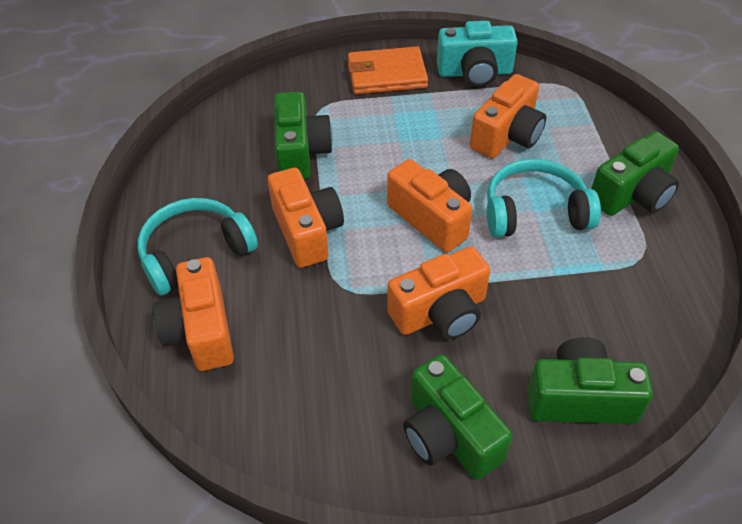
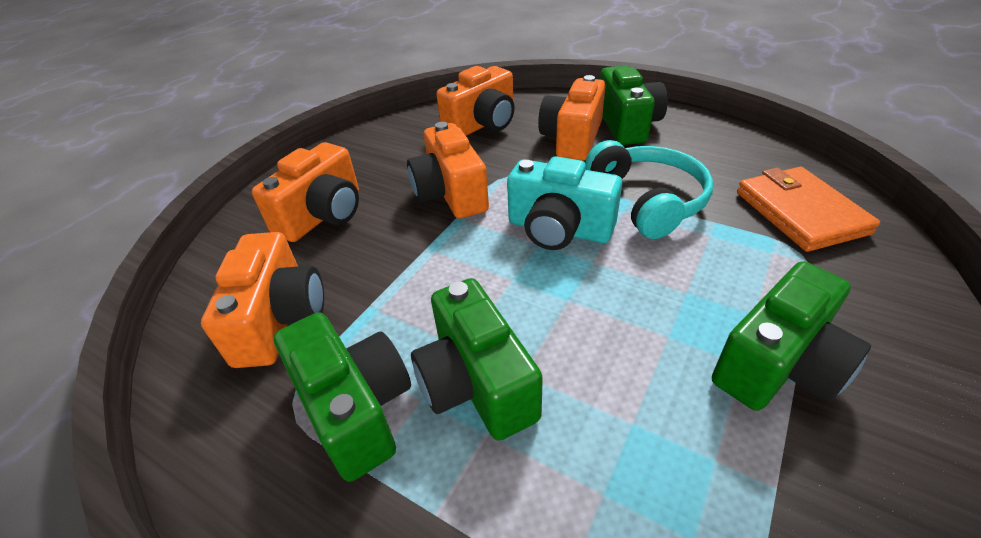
turquoise headphones: [138,198,258,296] [487,159,601,237] = 2 -> [585,140,713,239] = 1

